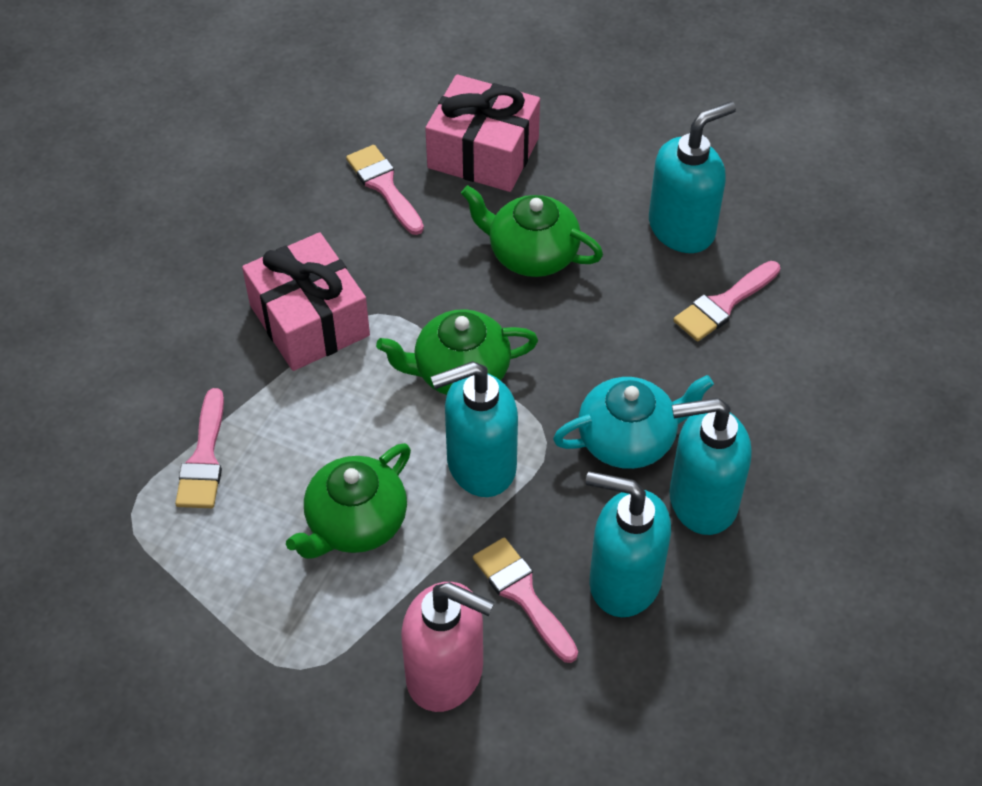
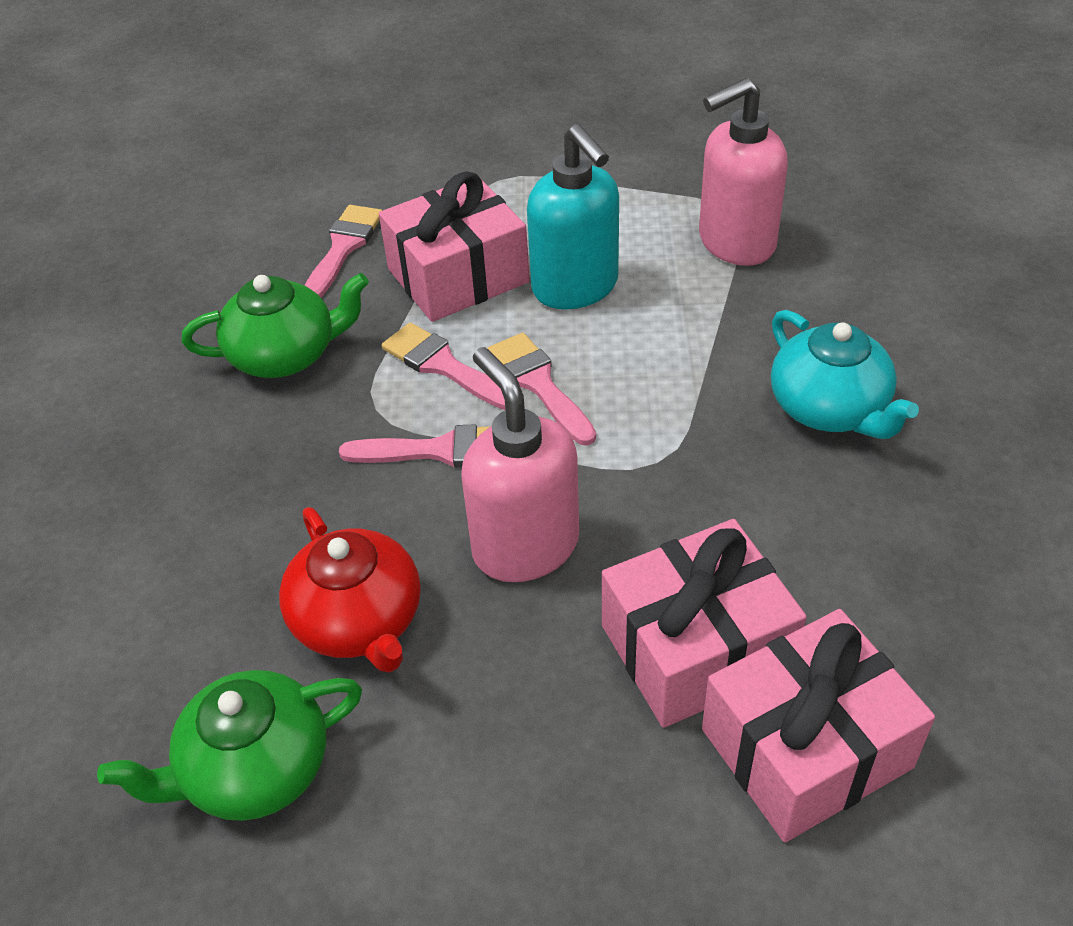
green teapot: [286,443,411,559] [376,309,538,395] [461,185,603,277] = 3 -> [97,670,362,821] [182,273,369,378] = 2
pink gift: [242,232,370,371] [425,74,540,192] = 2 -> [379,171,530,322] [602,519,807,728] [702,609,935,842] = 3
pink soap dispenser: [401,582,494,712] = 1 -> [461,347,579,582] [699,78,788,266] = 2
red teapot: none = 0 -> [279,507,421,673] = 1
turquoise soap dispenser: [431,361,518,497] [586,471,671,617] [649,101,736,253] [669,398,752,535] = 4 -> [527,124,619,309] = 1

